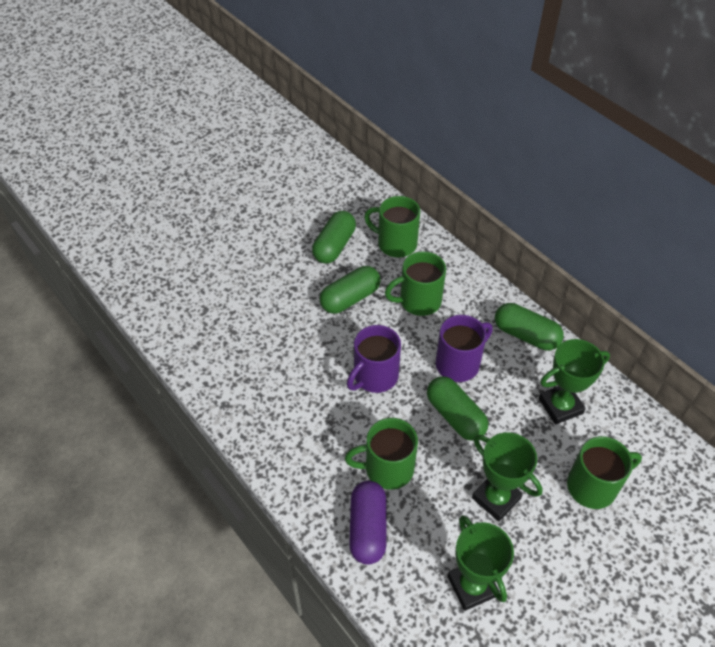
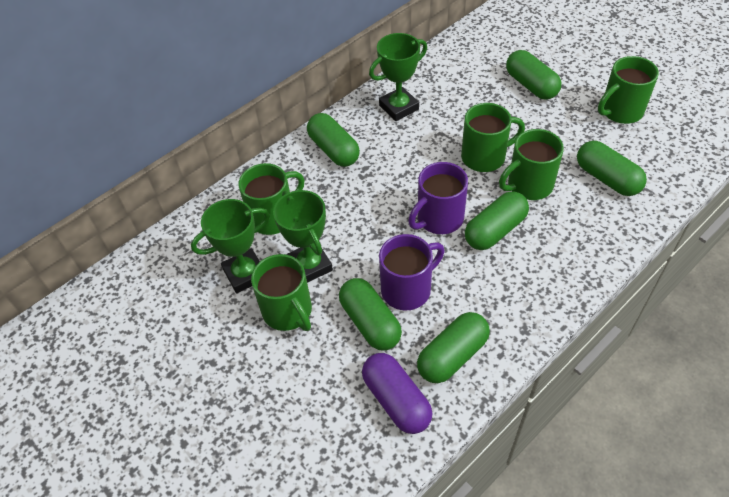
green capsule: [312,211,356,263] [320,266,381,314] [427,376,488,440] [495,303,564,351] = 4 -> [307,113,360,167] [339,278,402,351] [417,312,490,383] [465,191,529,250] [506,50,562,100] [577,141,647,196] = 6
green mug: [345,418,418,490] [364,196,420,258] [385,251,446,316] [567,436,642,509] = 4 -> [238,163,305,235] [251,254,312,331] [461,103,525,172] [499,129,564,200] [598,56,659,124] = 5

